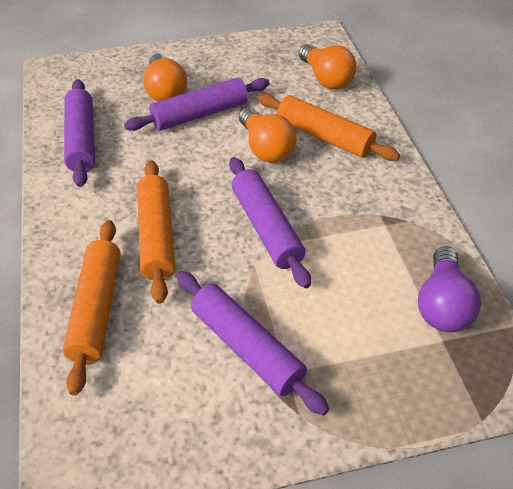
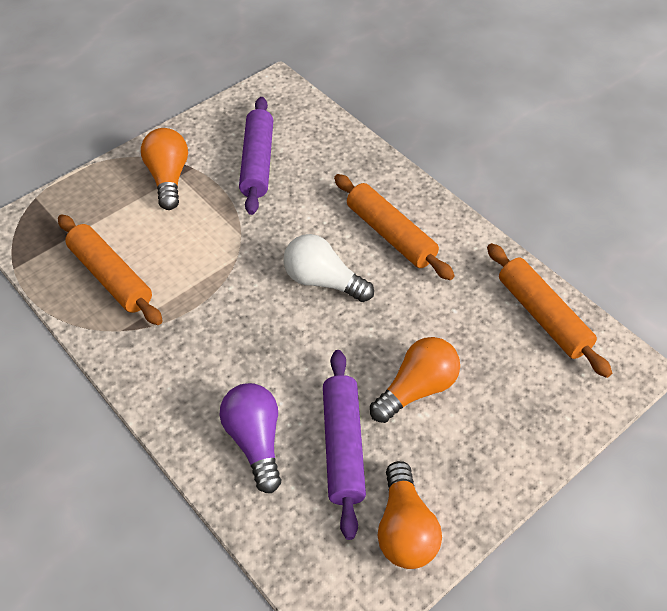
purple rolling pin: [64,79,95,187] [124,77,269,131] [176,271,329,416] [229,157,311,288] = 4 -> [239,97,273,215] [323,350,366,540] = 2
white light bulb: none = 0 -> [283,234,374,302] = 1

